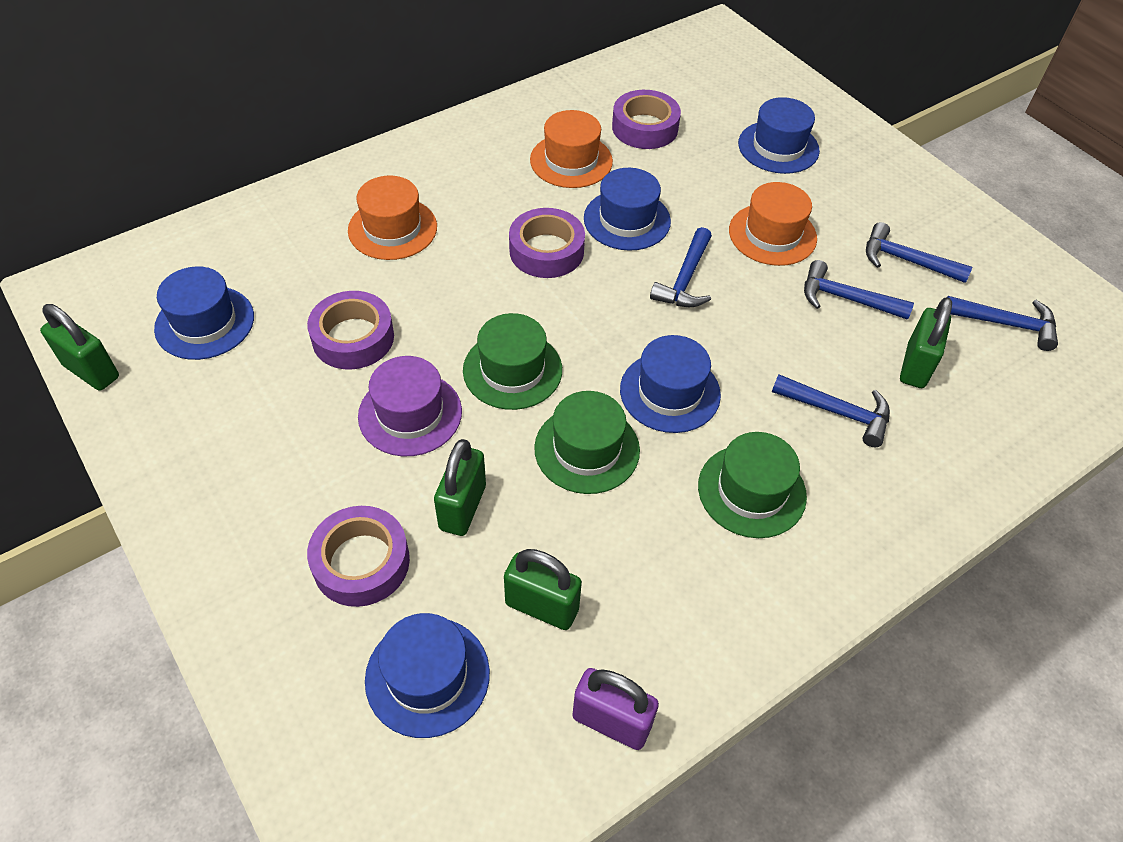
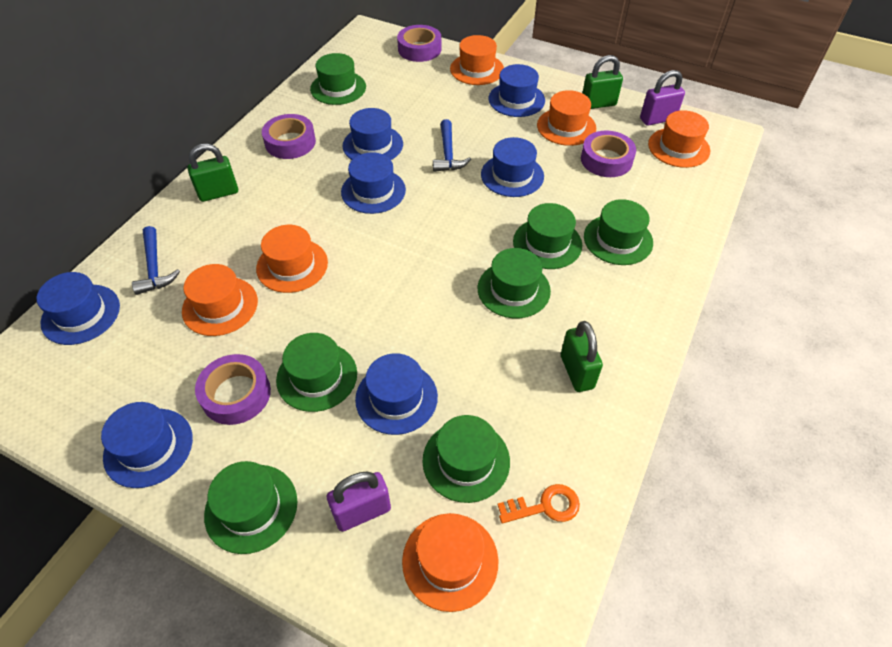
blue hammer: [650,227,712,307] [772,374,890,447] [804,260,914,320] [866,222,973,283] [947,296,1058,351] = 5 -> [132,226,180,295] [433,119,471,172] = 2
blue hat: [154,266,254,360] [365,613,490,738] [584,168,671,251] [620,335,721,433] [738,97,820,174] = 5 -> [37,272,120,345] [101,402,193,488] [341,152,406,214] [343,108,403,160] [355,353,438,435] [481,137,544,197] [489,64,545,117] = 7
green hat: [463,313,562,410] [534,391,640,494] [698,432,807,538] = 3 -> [204,461,297,554] [276,333,357,412] [310,53,366,105] [422,415,510,503] [478,248,551,318] [513,203,582,269] [584,199,653,265] = 7
green padlock: [40,304,119,391] [434,439,486,536] [504,549,582,630] [900,297,952,388] = 4 -> [187,144,238,202] [561,321,603,392] [583,55,623,109] = 3
orange hat: [348,176,437,260] [530,110,613,188] [729,182,817,266] = 3 -> [182,264,258,336] [256,225,328,293] [402,513,498,612] [450,35,504,85] [537,90,596,146] [648,110,710,168] = 6
orange key: none = 0 -> [497,484,580,524] = 1
purple hat: [358,356,462,456] = 1 -> none = 0
purple padlock: [572,668,659,750] = 1 -> [327,471,391,532] [640,70,685,126] = 2

